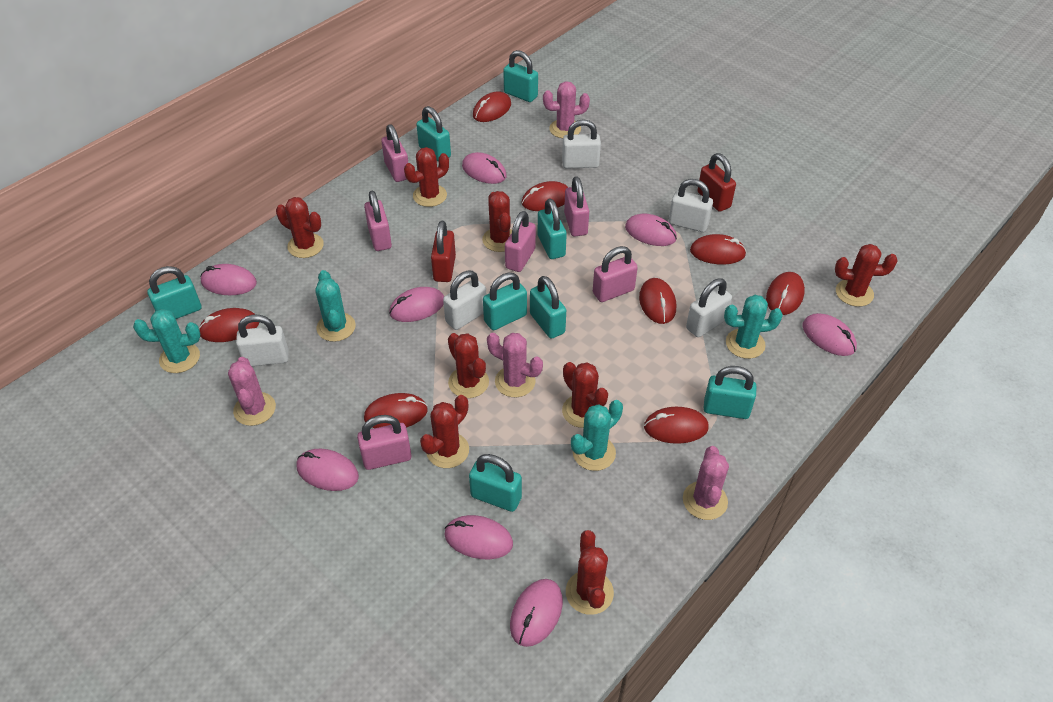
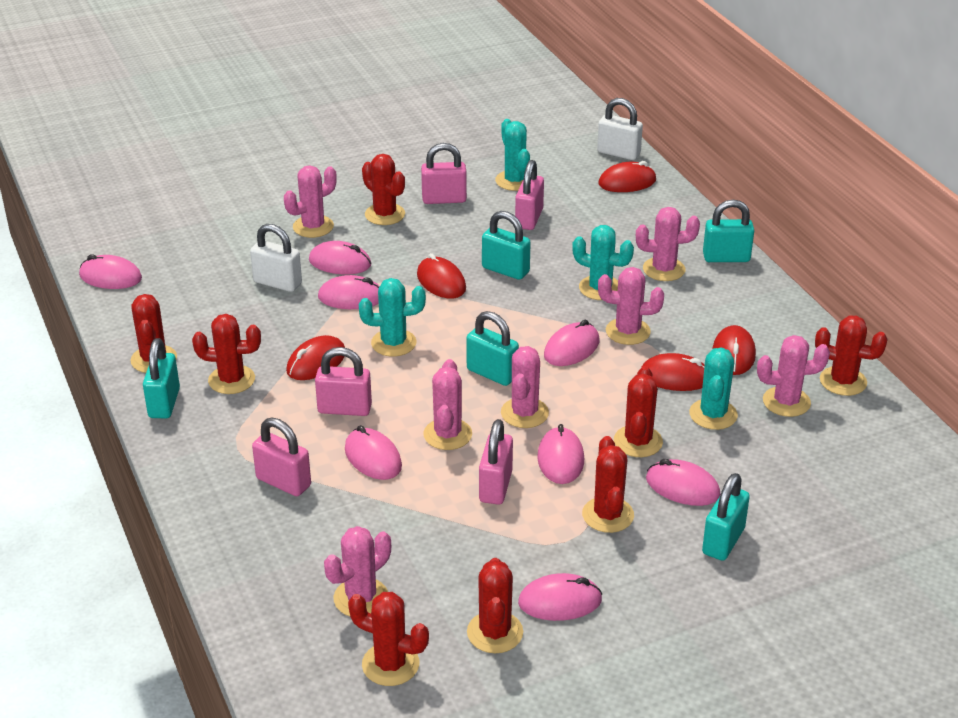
pink cactus: [228,357,276,426] [487,333,543,397] [543,81,590,138] [683,446,729,520] = 4 -> [284,165,337,238] [324,526,391,616] [423,359,472,450] [501,346,549,428] [598,267,664,345] [636,207,700,281] [757,335,830,417] = 7
pink padlock: [357,415,412,470] [364,191,392,251] [381,124,408,182] [505,211,536,272] [564,176,589,236] [593,246,638,302] = 6 -> [252,418,311,496] [315,347,372,416] [421,143,467,204] [479,419,513,505] [515,160,544,230] = 5
red mouse: [199,308,259,342] [364,393,428,428] [473,91,511,122] [522,181,568,211] [639,278,676,324] [644,407,709,444] [690,234,746,265] [766,272,805,315] = 8 -> [286,335,345,380] [417,253,466,299] [598,161,656,192] [641,353,705,391] [712,325,756,375] = 5
red padlock: [431,221,456,282] [698,153,736,212] = 2 -> none = 0
turquoise padlock: [147,266,201,319] [416,106,451,162] [469,454,522,512] [483,273,527,330] [503,50,538,102] [530,276,566,339] [538,199,567,259] [704,366,757,419] = 8 -> [143,338,180,418] [466,311,519,386] [482,211,531,280] [702,473,750,561] [703,200,754,262] = 5
white padlock: [236,315,289,366] [443,271,486,330] [562,119,601,168] [669,179,713,232] [686,278,732,337] = 5 -> [250,224,302,292] [597,98,643,160] = 2

